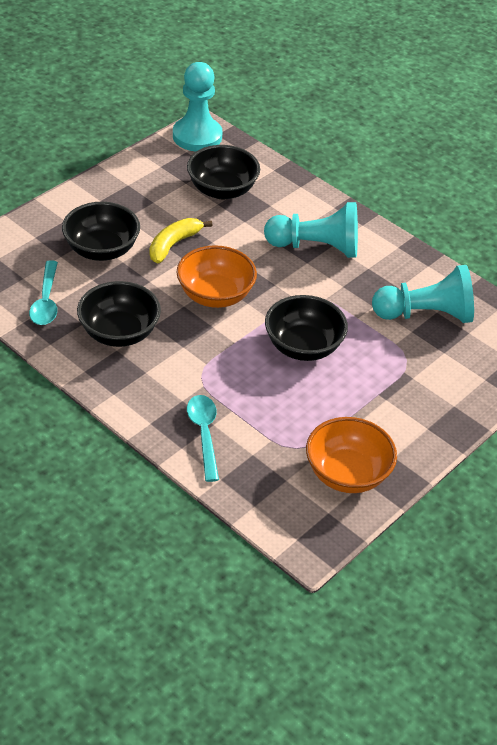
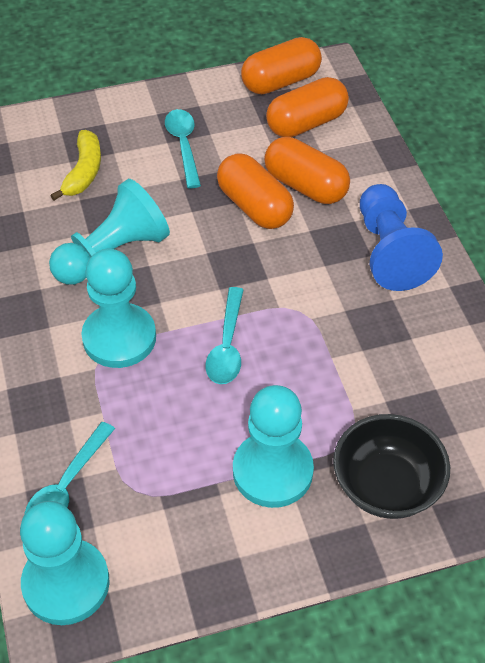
black bowl: [62,202,140,261] [77,281,161,347] [187,145,260,199] [265,295,348,361] = 4 -> [333,414,450,519] = 1
blue pawn: none = 0 -> [360,184,443,291] = 1
orange bowl: [176,245,257,308] [306,417,397,493] = 2 -> none = 0
orange capsule: none = 0 -> [217,154,294,229] [241,37,322,94] [264,137,350,204] [266,77,349,137] = 4
turquoise pawn: [173,62,222,151] [264,202,358,258] [372,265,474,323] = 3 -> [20,501,110,625] [49,179,170,285] [81,248,156,368] [233,385,314,508] = 4
turquoise spoon: [29,260,58,325] [187,395,219,482] = 2 -> [24,422,115,515] [165,109,201,188] [205,287,243,384] = 3

